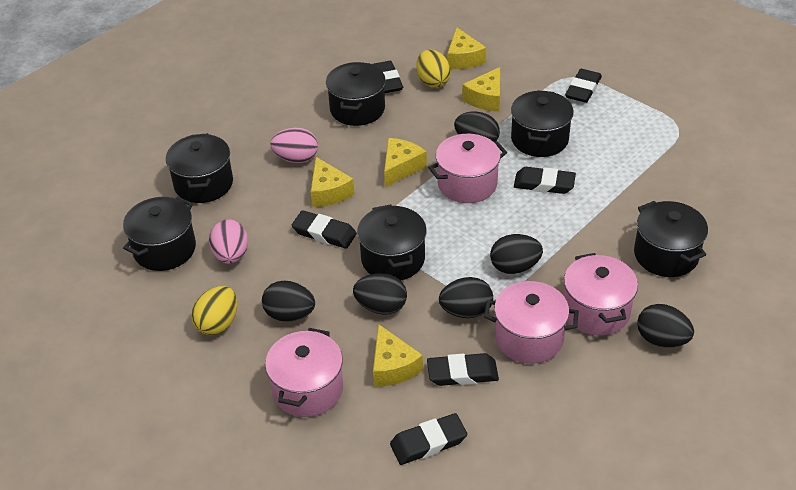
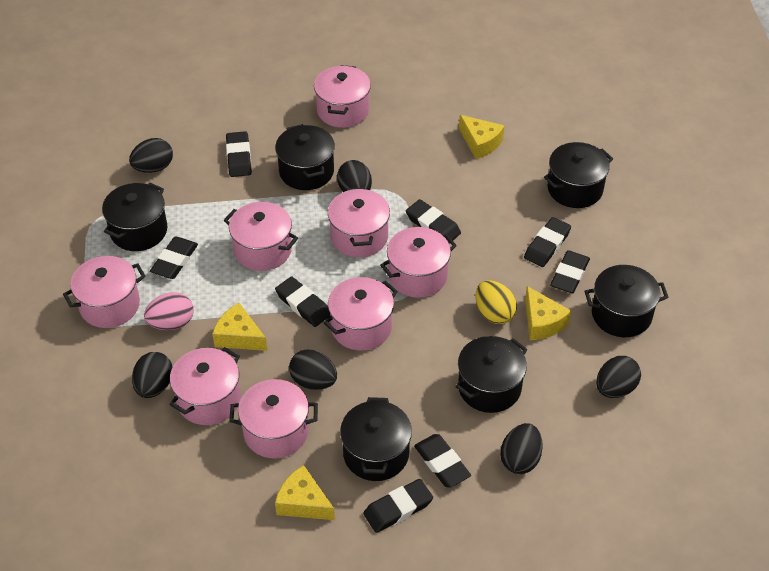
black eraser: [292,210,357,249] [372,61,403,93] [390,413,467,465] [427,353,499,386] [514,167,576,194] [565,69,602,103] = 6 -> [150,237,198,279] [226,131,252,177] [275,276,330,327] [363,479,433,533] [406,199,461,243] [414,434,471,488] [524,217,571,267] [550,250,590,294] = 8
pink egg: [209,219,248,264] [270,128,318,163] = 2 -> [144,292,194,330] = 1
pink pot: [265,328,343,417] [428,134,507,203] [484,281,579,364] [564,253,638,336] = 4 -> [63,256,146,328] [169,347,241,425] [223,202,298,271] [229,379,318,459] [314,65,371,128] [323,277,398,351] [328,187,390,258] [380,227,457,298] = 8
yellow cheese: [311,157,355,207] [373,324,423,387] [384,138,427,187] [447,27,486,69] [462,67,500,112] = 5 -> [212,303,267,351] [275,465,335,520] [459,115,504,159] [525,286,571,340] = 4
yellow egg: [191,286,237,335] [417,49,451,88] = 2 -> [476,280,517,324] = 1

